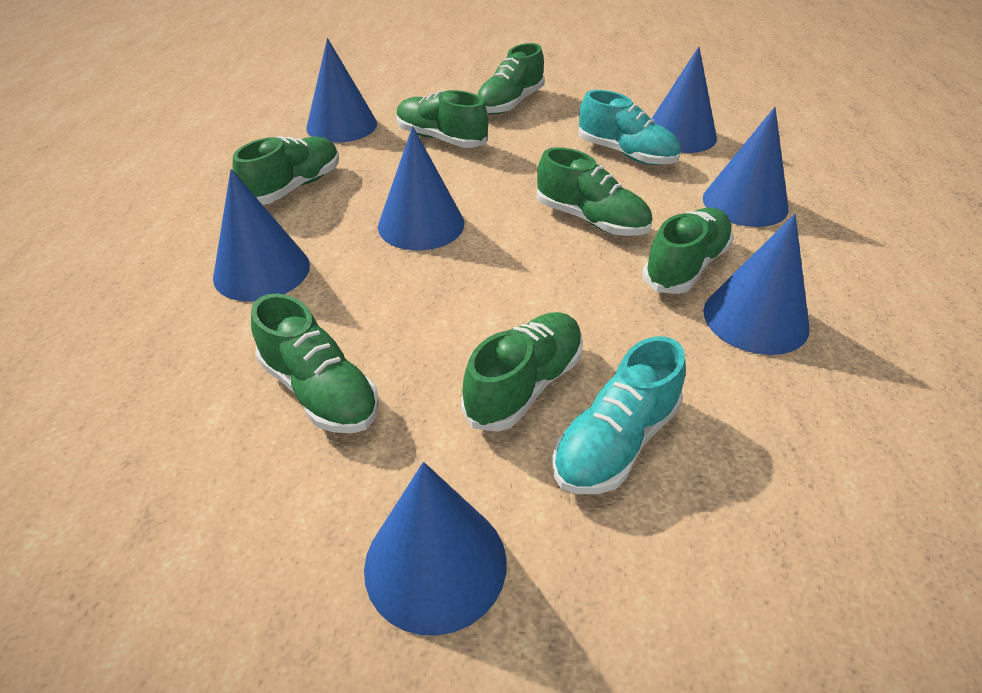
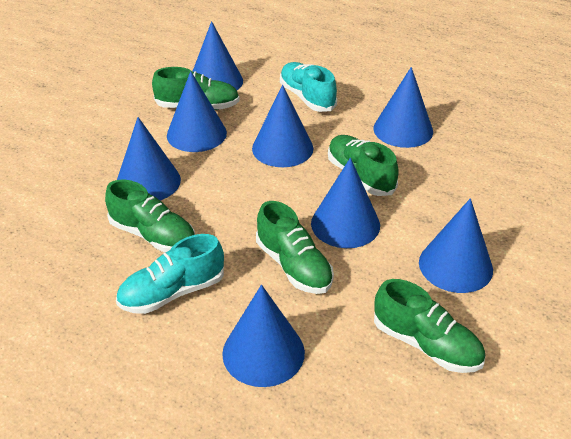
blue cone: [213,169,310,302] [306,38,377,143] [364,462,507,636] [378,126,464,250] [651,47,717,153] [703,107,789,227] [703,214,809,355] = 7 -> [117,117,181,201] [167,71,227,152] [192,21,243,90] [222,285,305,387] [252,85,313,167] [311,158,380,248] [374,67,433,148] [419,198,493,293] = 8
green shoe: [233,136,339,205] [251,293,379,433] [397,90,488,148] [461,312,583,432] [477,43,545,114] [537,147,652,236] [642,208,733,294] = 7 -> [105,180,195,252] [152,67,240,110] [256,201,334,294] [328,135,399,196] [374,279,485,373] = 5

